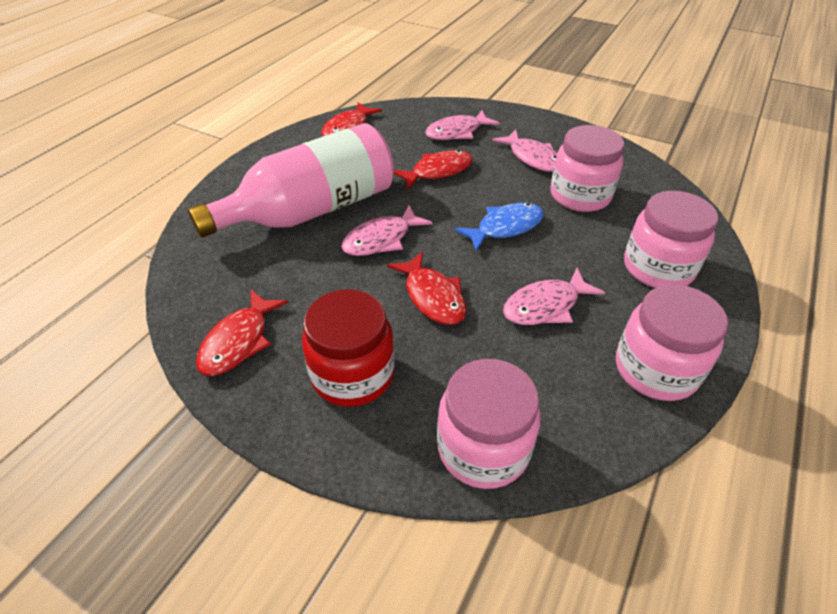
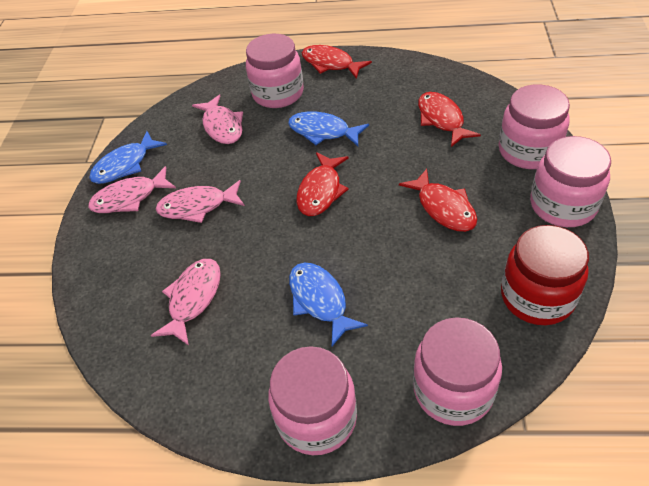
blue fish: [455,203,544,252] = 1 -> [89,131,167,184] [288,111,369,146] [289,262,368,346] = 3
pink bottle: [188,123,394,238] = 1 -> none = 0
pink jar: [437,359,541,489] [550,125,624,212] [616,284,728,401] [624,191,718,288] = 4 -> [246,34,304,108] [268,346,357,455] [413,317,502,426] [498,84,570,169] [530,136,611,227] = 5

